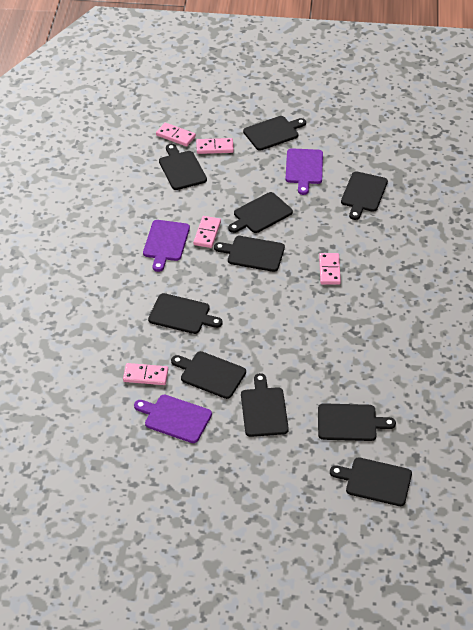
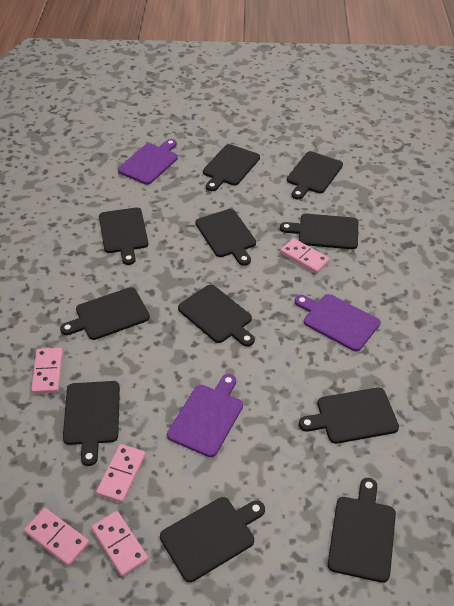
black cutting board: [148,293,223,334] [159,144,207,190] [171,351,246,399] [214,236,285,272] [228,192,293,233] [241,373,289,437] [243,116,306,151] [318,403,396,441] [330,457,412,506] [341,171,388,220] = 10 -> [60,287,150,340] [63,381,120,466] [99,207,148,265] [160,497,265,582] [178,285,255,347] [195,209,256,266] [203,144,260,191] [280,214,358,249] [287,151,343,200] [299,387,399,444] [328,478,396,583] = 11

